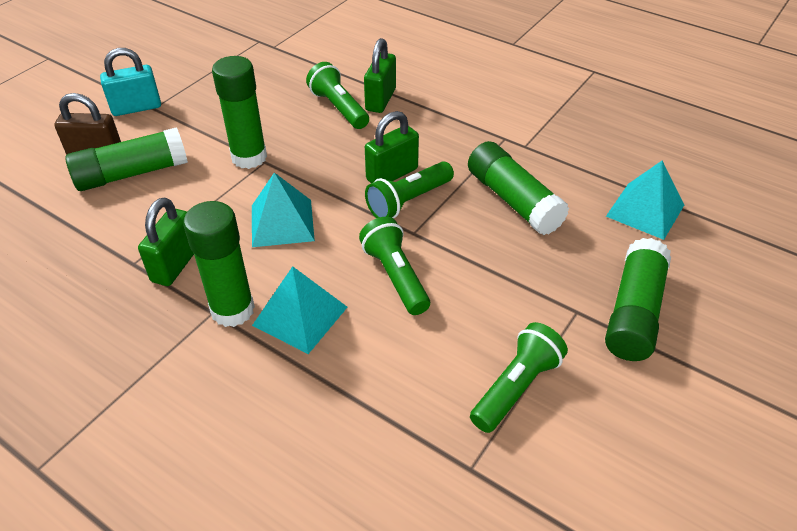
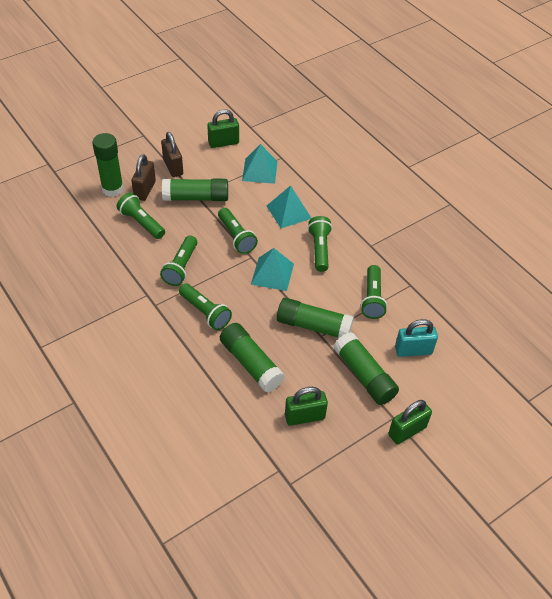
brown padlock: [54,93,121,155] = 1 -> [131,154,156,201] [161,132,183,177] = 2
green flashlight: [306,62,369,129] [359,217,430,315] [365,161,454,218] [470,322,568,433] = 4 -> [117,192,165,239] [160,235,197,286] [179,284,232,330] [218,208,258,254] [308,216,332,272] [361,265,387,319] = 6

